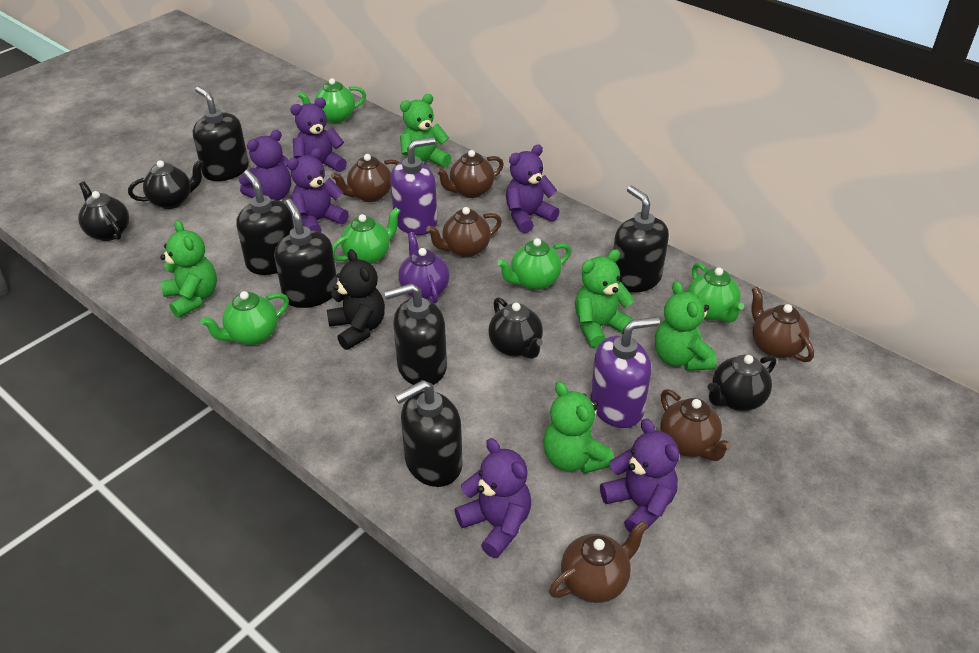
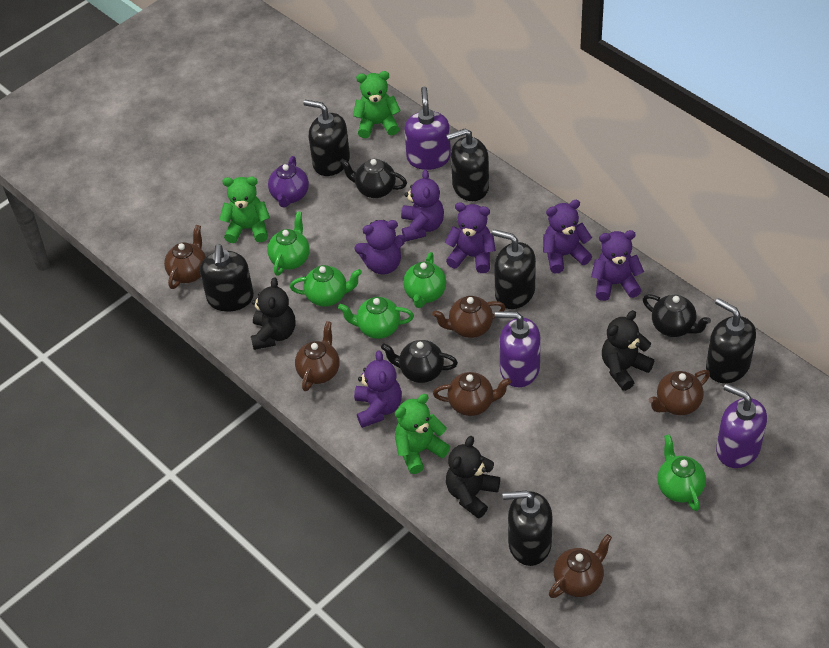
black teapot: [78,182,129,241] [128,159,204,209] [488,297,543,359] [708,355,776,411] = 4 -> [340,158,407,198] [381,340,458,383] [643,294,711,337] = 3
black teddy bear: [327,249,385,350] = 1 -> [251,277,295,350] [446,436,500,519] [602,310,654,391] = 3
green teddy bear: [160,220,217,318] [400,94,451,167] [543,381,614,473] [575,249,635,348] [655,281,717,371] = 5 -> [219,176,270,243] [353,71,401,138] [395,394,450,474] = 3
purple soap dispenser: [390,137,437,235] [590,317,660,428] = 2 -> [404,87,451,170] [495,311,541,387] [716,384,767,468] = 3

